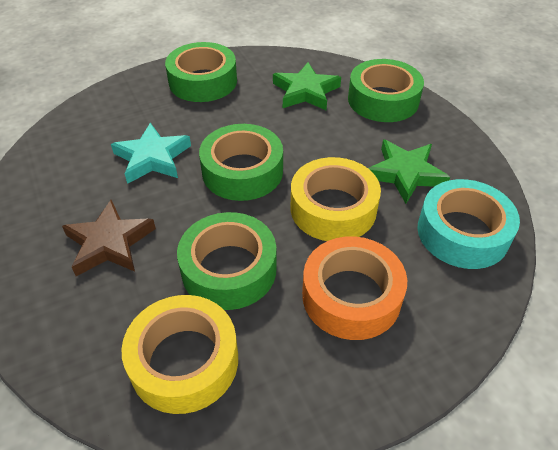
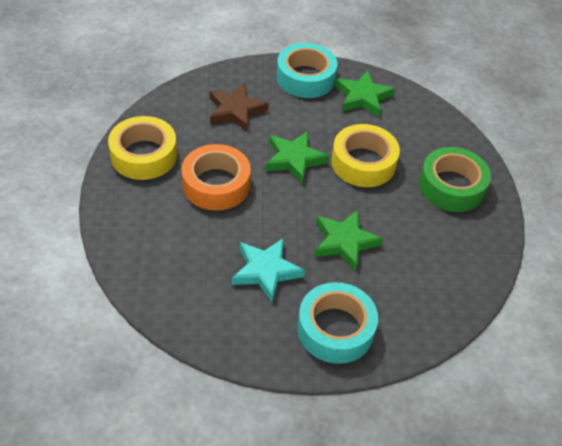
green star: [273,62,341,110] [368,140,450,204] = 2 -> [265,131,329,184] [314,210,383,271] [335,70,395,117] = 3
green tape: [165,42,237,102] [177,212,277,310] [199,124,283,201] [348,59,424,122] = 4 -> [419,147,491,212] = 1
turquoise tape: [418,179,520,269] = 1 -> [276,43,338,98] [297,282,378,364] = 2

